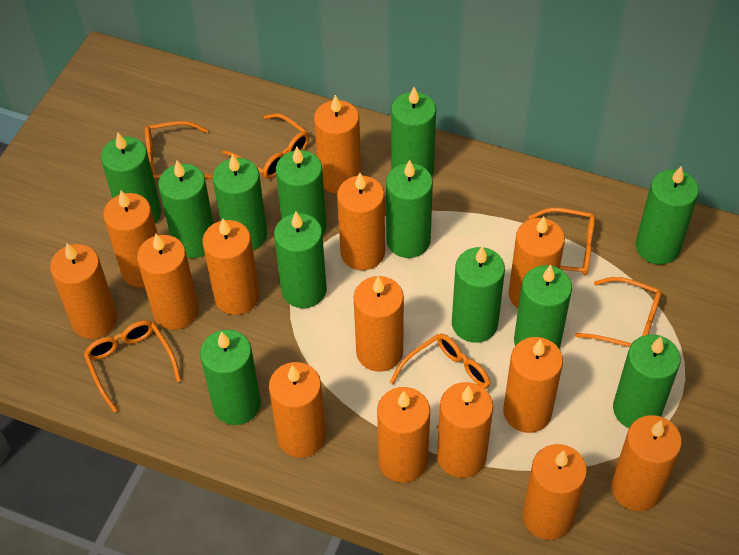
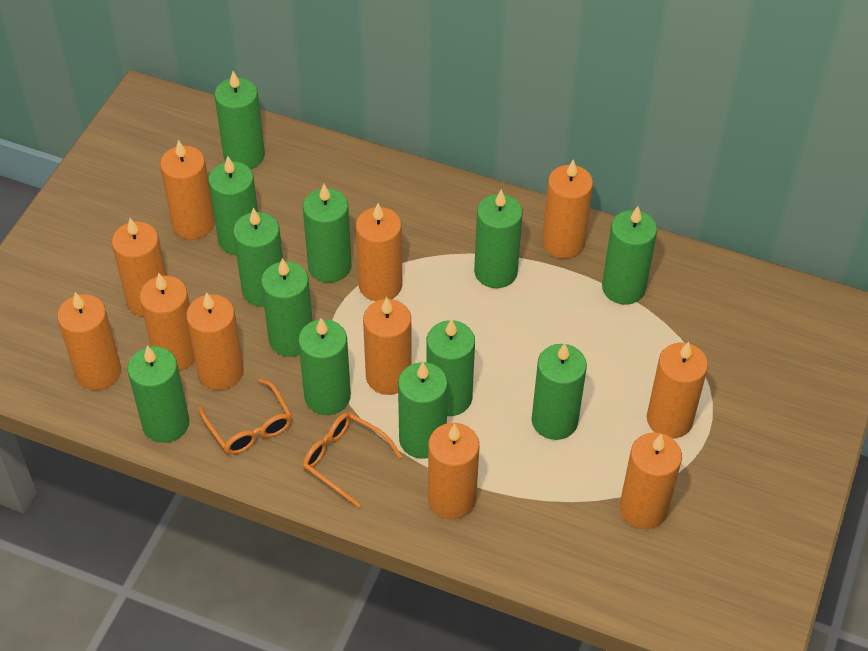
orange candle: [50,243,117,339] [103,191,158,288] [137,234,199,330] [202,218,260,315] [269,362,326,458] [314,95,361,194] [337,173,385,270] [354,276,404,372] [377,387,430,483] [437,382,493,478] [503,337,563,433] [509,216,565,309] [522,444,587,540] [611,415,682,511] = 14 -> [57,292,121,390] [112,218,167,316] [139,273,195,371] [160,140,215,240] [186,292,244,390] [356,203,402,301] [363,297,412,395] [428,423,479,519] [542,159,593,259] [620,433,682,529] [647,341,708,439] = 11
orange glasses: [84,320,181,412] [145,121,213,181] [223,113,309,179] [390,334,491,429] [529,208,595,275] [575,277,662,347] = 6 -> [198,379,292,454] [303,413,402,508] = 2

